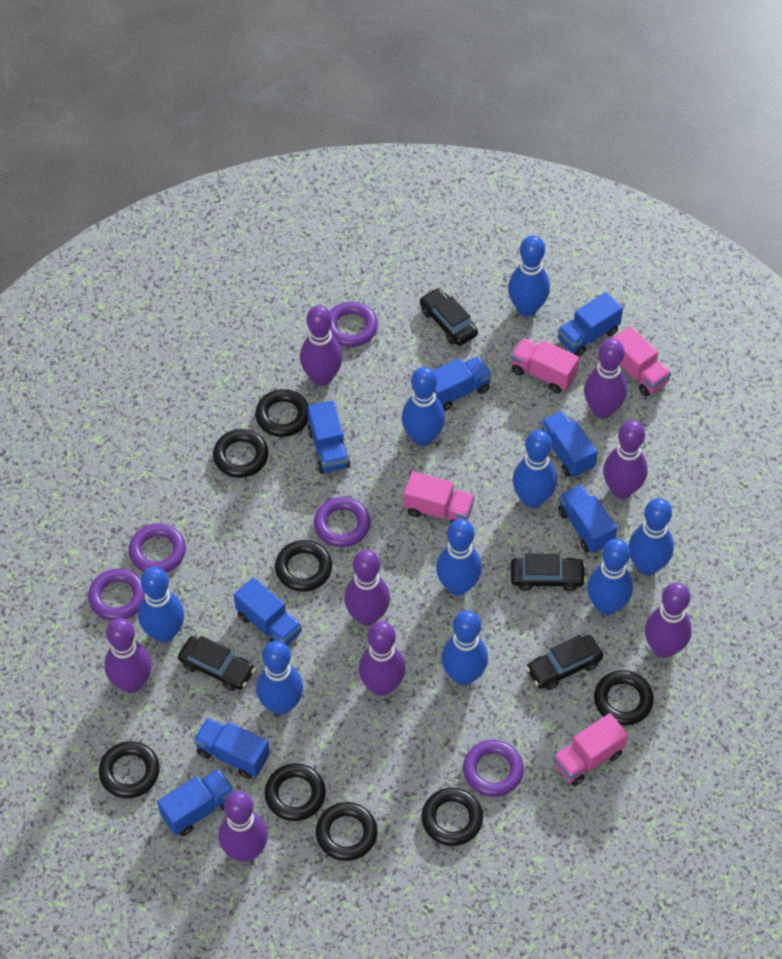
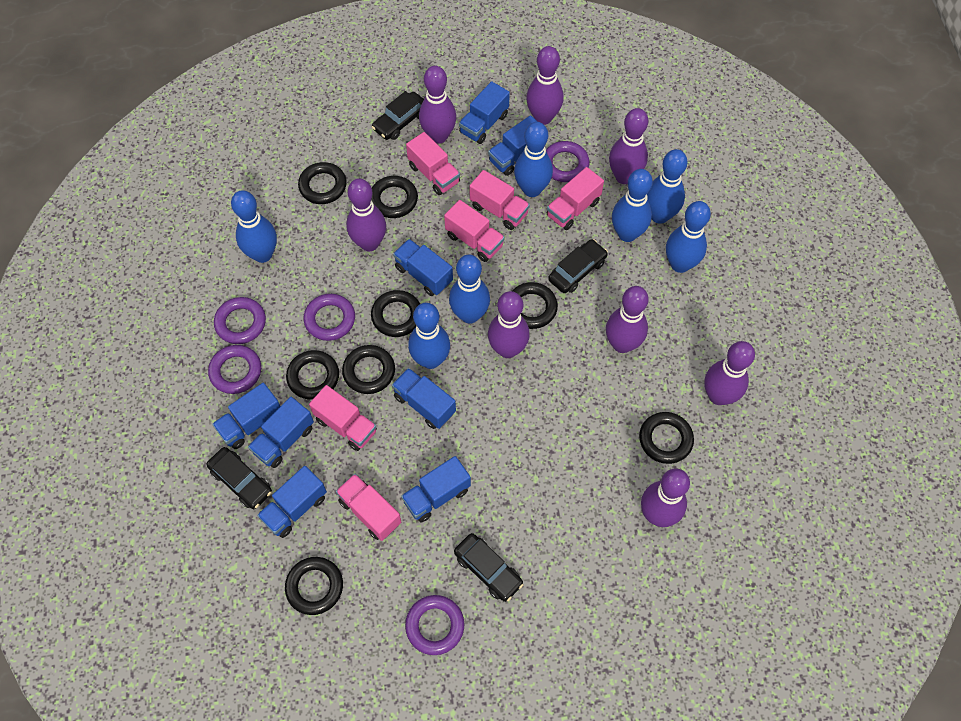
blue bowling pin: [138,567,184,643] [256,641,303,715] [402,367,445,446] [436,519,482,595] [442,610,488,685] [508,235,550,317] [513,430,557,508] [587,539,633,615] [628,498,674,575] = 9 -> [231,190,277,263] [408,303,450,369] [449,255,490,324] [514,122,553,197] [612,169,653,242] [647,149,688,224] [666,201,711,273] = 7
pink truck: [404,471,475,524] [511,338,579,393] [553,713,628,786] [612,326,671,396] = 4 -> [309,385,377,451] [336,474,401,541] [406,132,460,195] [444,200,505,262] [469,170,530,230] [547,167,604,230] = 6

